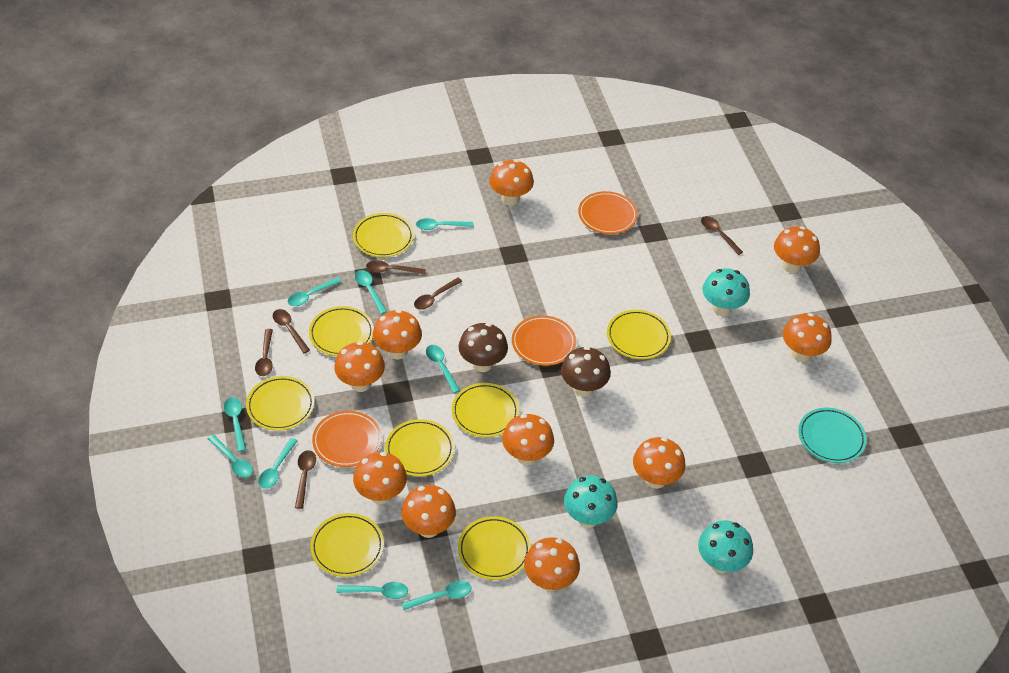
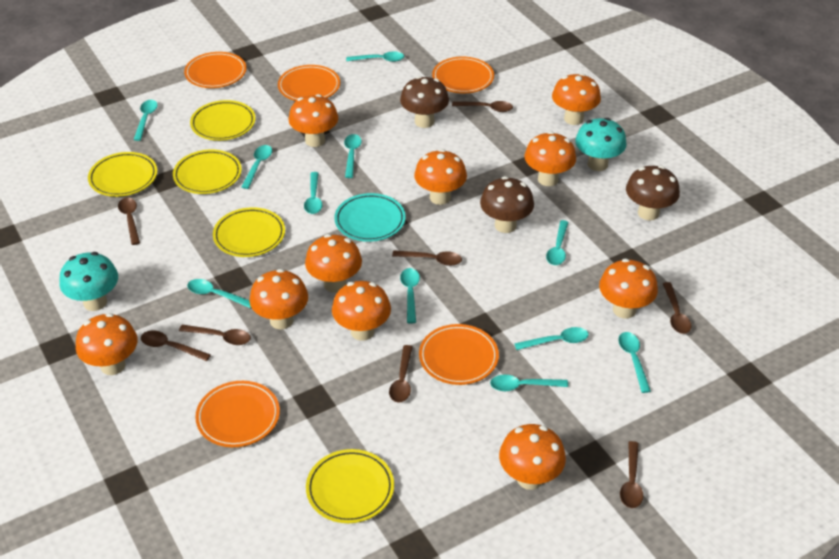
brown mushroom: [459,323,508,372] [561,346,611,397] = 2 -> [400,76,449,128] [480,176,534,233] [626,166,680,220] = 3
brown spoon: [255,329,273,376] [273,309,310,353] [295,450,316,509] [366,260,426,275] [414,277,462,310] [701,216,743,255] = 6 -> [118,197,140,245] [141,330,211,361] [179,325,251,345] [389,345,412,402] [392,251,462,266] [452,101,513,112] [620,441,643,508] [663,282,691,334] = 8
orange plate: [312,411,382,467] [512,315,576,366] [578,191,638,234] = 3 -> [184,52,246,88] [195,381,280,447] [278,65,340,101] [419,324,499,385] [432,57,494,93] = 5
turquoise mushroom: [564,475,618,528] [698,520,753,574] [702,268,750,316] = 3 -> [60,252,118,311] [575,118,627,171] = 2
turquoise spoon: [208,435,253,478] [224,397,246,452] [258,438,298,489] [288,277,342,306] [336,582,408,599] [355,270,387,314] [402,581,471,610] [416,218,474,230] [426,345,460,393] = 9 -> [134,100,158,141] [187,279,251,308] [242,145,272,189] [304,172,322,214] [344,134,362,178] [346,51,404,62] [400,268,420,324] [490,375,568,391] [514,327,589,350] [546,220,569,265] [618,332,651,393] = 11
yellow plate: [246,376,314,431] [309,306,374,356] [310,513,384,577] [353,213,414,257] [385,419,454,476] [452,383,519,437] [458,516,531,580] [607,310,671,359] = 8 -> [88,152,157,197] [173,150,242,194] [190,100,255,141] [213,207,285,257] [306,449,394,523] = 5

